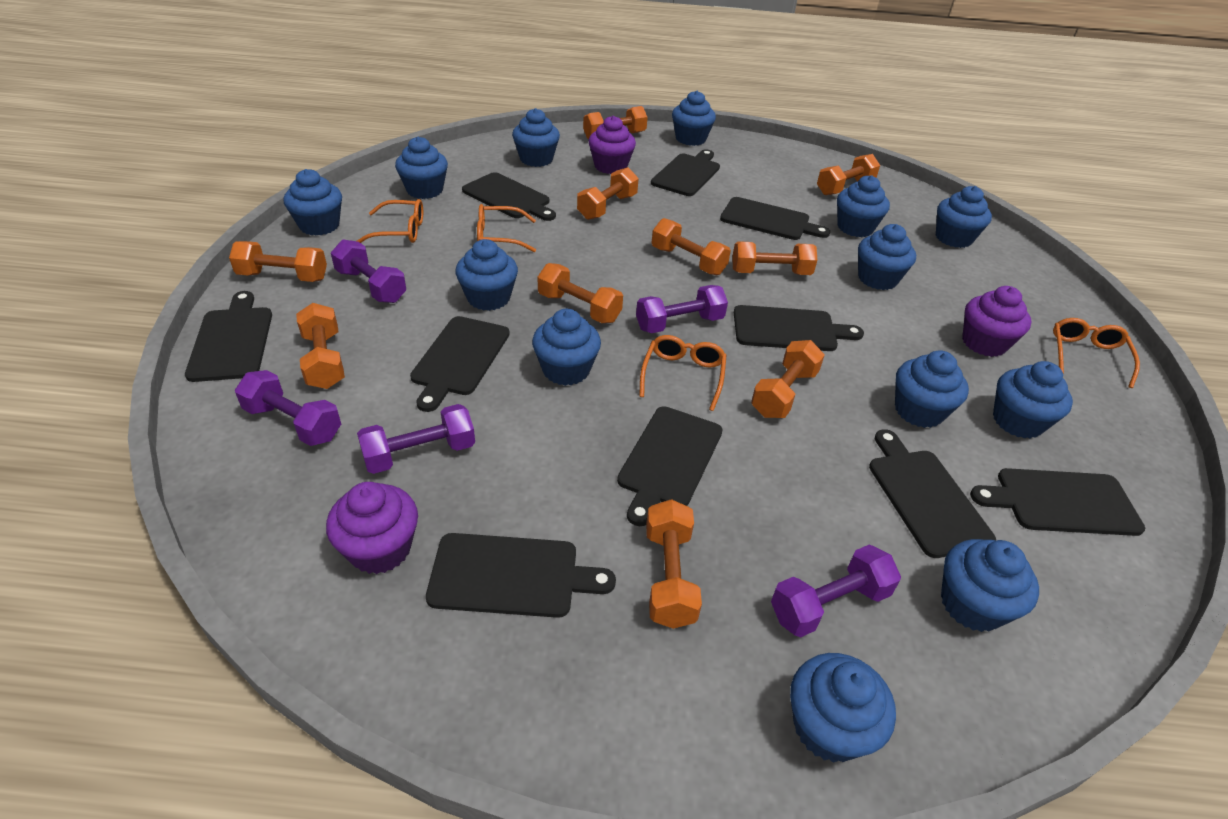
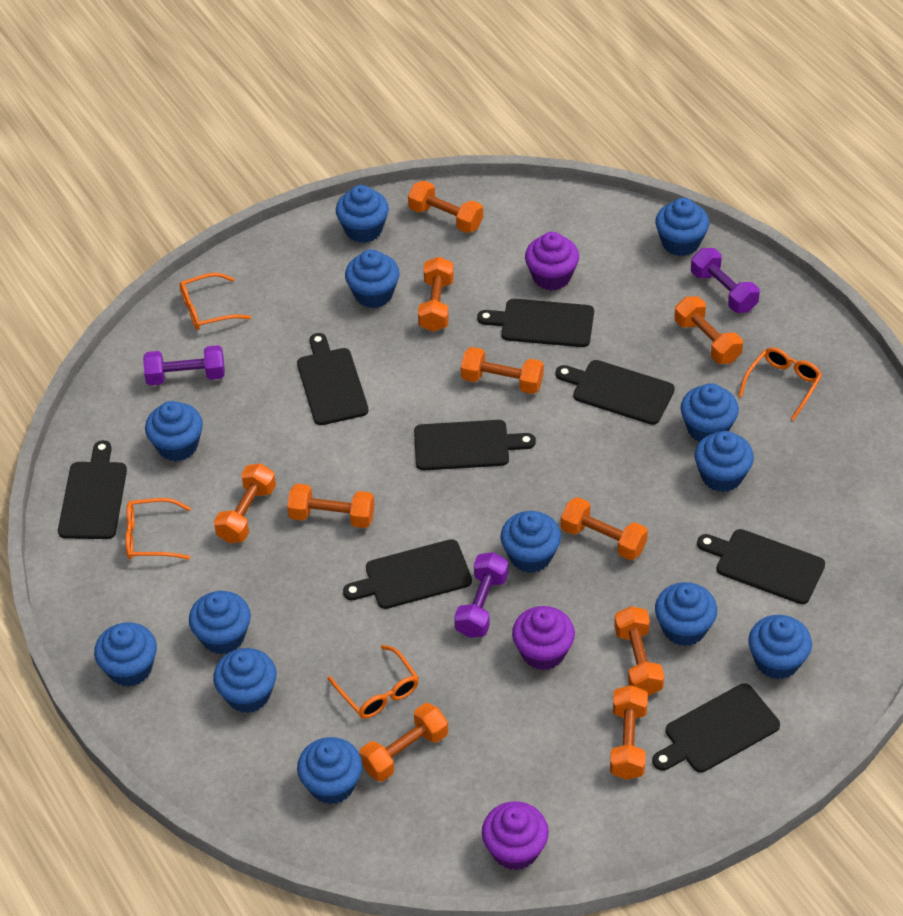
black cutting board: [185,291,272,382] [410,316,510,412] [426,533,616,618] [462,172,556,221] [617,406,723,526] [651,149,720,196] [720,197,830,240] [734,305,864,351] [869,429,996,558] [970,468,1145,536] = 10 -> [58,440,127,539] [297,333,369,425] [343,539,472,609] [414,420,536,471] [477,299,594,347] [555,360,675,425] [652,683,780,773] [697,529,825,604] = 8
purple dumbbell: [235,370,341,446] [331,239,406,303] [357,404,475,474] [636,285,728,333] [771,545,901,637] = 5 -> [143,345,225,385] [454,552,508,638] [691,248,760,313] = 3

